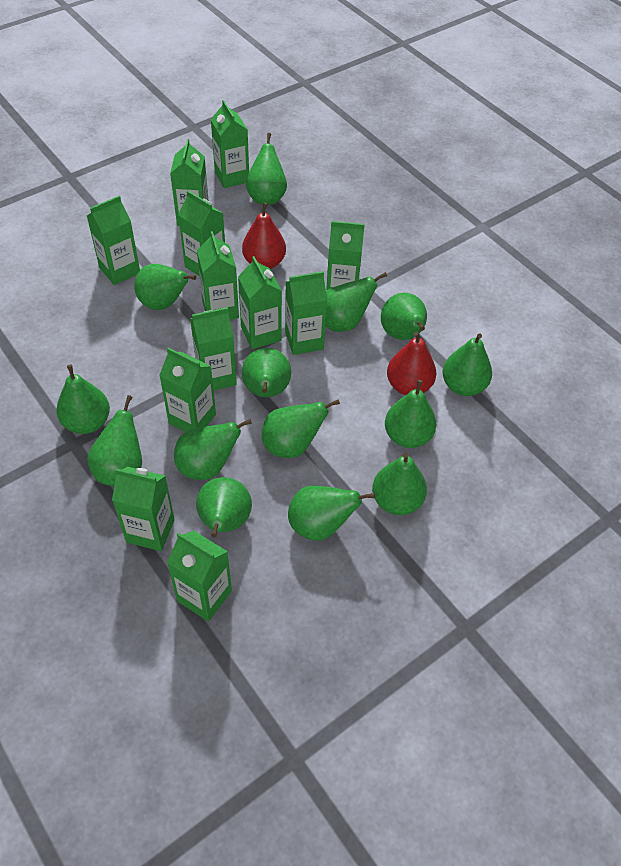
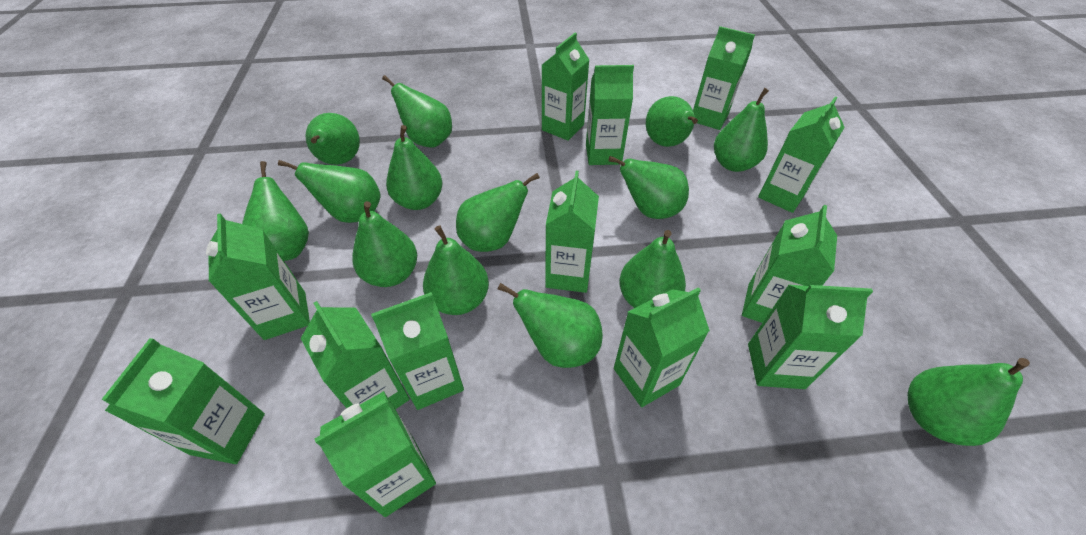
green carton: [87,196,140,285] [112,467,175,551] [159,347,216,432] [167,530,232,622] [170,139,208,226] [178,191,225,276] [190,307,237,390] [197,231,239,320] [211,100,249,188] [238,256,282,349] [285,271,327,355] [326,221,365,291] = 12 -> [101,338,265,464] [206,213,310,340] [300,301,410,409] [315,391,436,517] [371,292,464,410] [542,33,590,141] [545,171,599,293] [586,65,634,165] [614,287,710,407] [693,26,755,130] [742,205,837,323] [748,285,873,389] [758,96,845,213] = 13
red pear: [242,202,286,269] [387,331,436,395] = 2 -> none = 0

